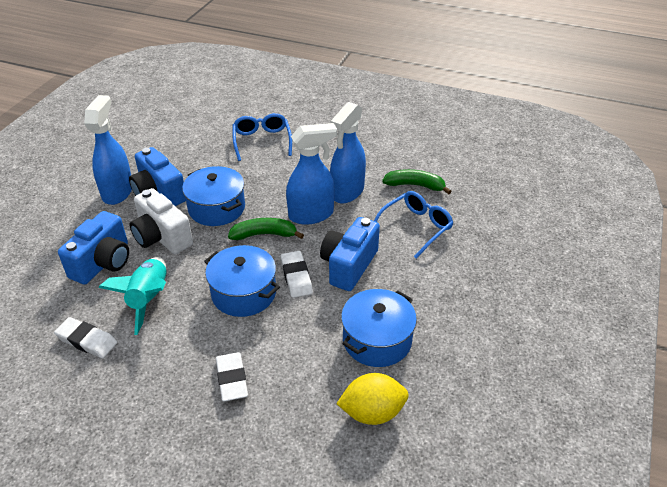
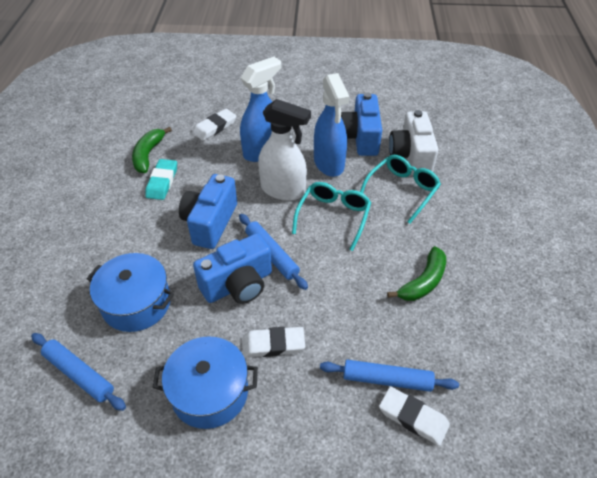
blue glasses: [233,113,292,161] [374,191,453,259] = 2 -> none = 0
blue pot: [182,166,245,226] [204,245,280,317] [341,289,417,367] = 3 -> [87,253,174,332] [152,336,258,429] = 2
blue rolling pin: none = 0 -> [31,333,126,411] [239,214,308,290] [320,360,459,392] = 3
blue spray bottle: [84,95,132,205] [286,123,337,225] [330,102,366,203] = 3 -> [240,57,281,162] [314,73,350,177] = 2
turquoise eraser: none = 0 -> [145,159,177,200] = 1
turquoise glasses: none = 0 -> [292,182,371,251] [360,155,441,224] = 2
turquoise rocket: [99,257,167,335] = 1 -> none = 0
white spray bottle: none = 0 -> [258,99,311,201] = 1
yellow lemon: [336,373,408,425] = 1 -> none = 0

